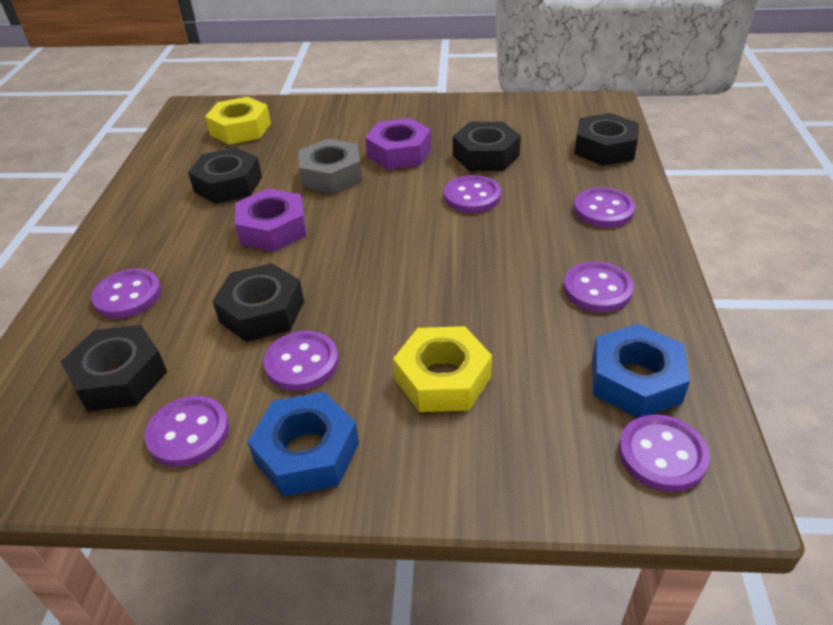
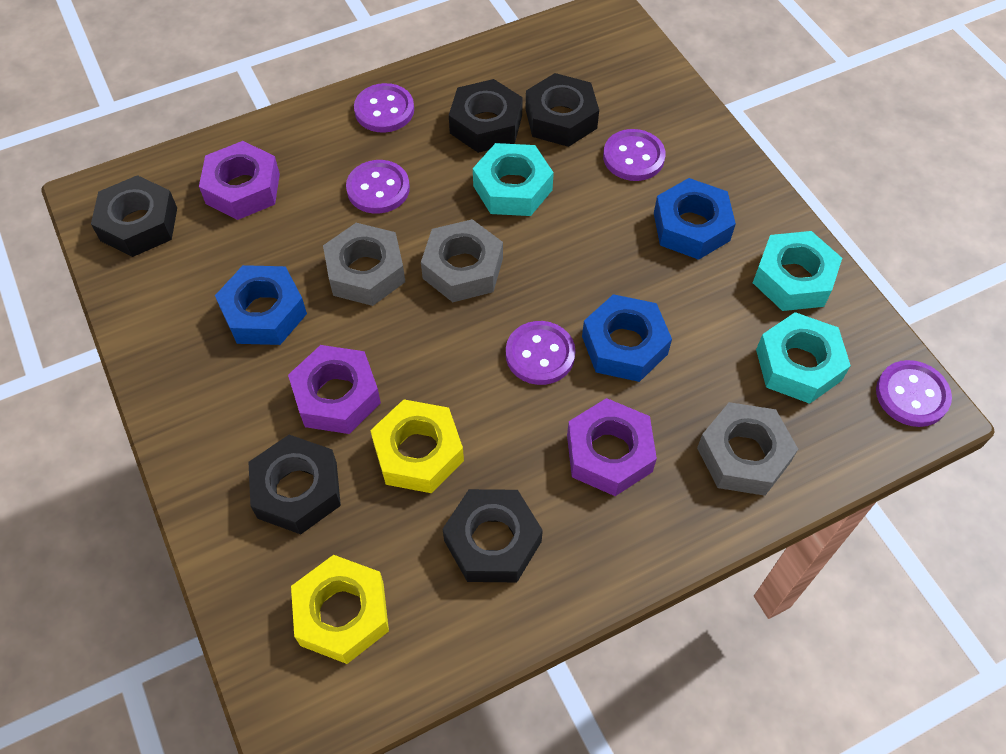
blue nut: [247,392,359,496] [592,324,690,418] = 2 -> [215,265,307,345] [582,294,672,382] [654,178,736,260] = 3
grey nut: [299,139,362,194] = 1 -> [323,223,405,306] [421,219,503,302] [697,402,798,496] = 3
purple button: [91,269,161,318] [145,396,229,467] [263,331,339,391] [444,175,501,213] [563,262,634,312] [574,187,635,228] [619,414,710,492] = 7 -> [346,160,410,214] [354,83,414,133] [506,321,575,385] [603,129,666,181] [876,360,952,427] = 5
purple nut: [235,188,306,252] [365,118,431,170] = 2 -> [199,141,280,220] [288,345,381,434] [567,398,657,496] = 3
turquoise nut: none = 0 -> [473,143,554,216] [753,231,842,311] [756,312,851,404] = 3

